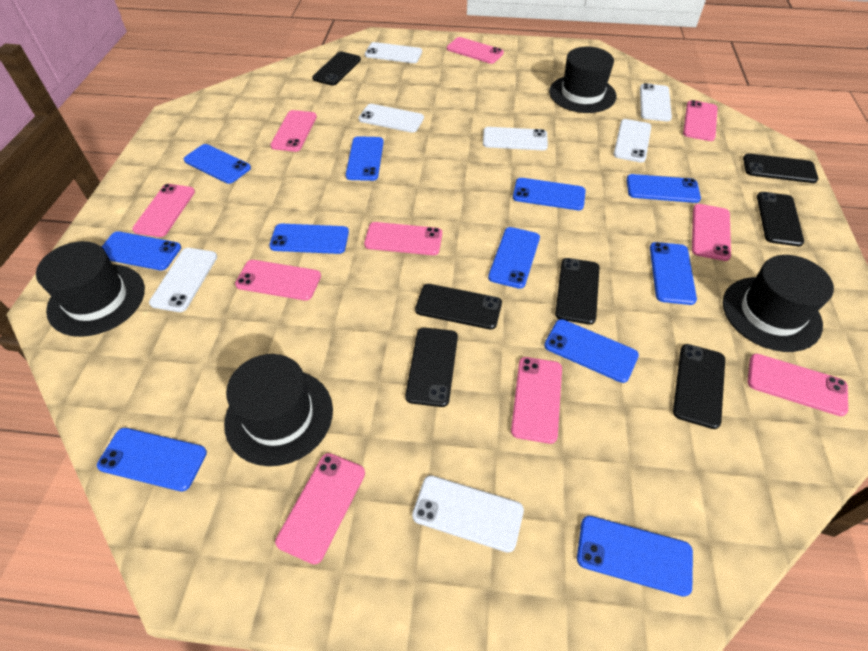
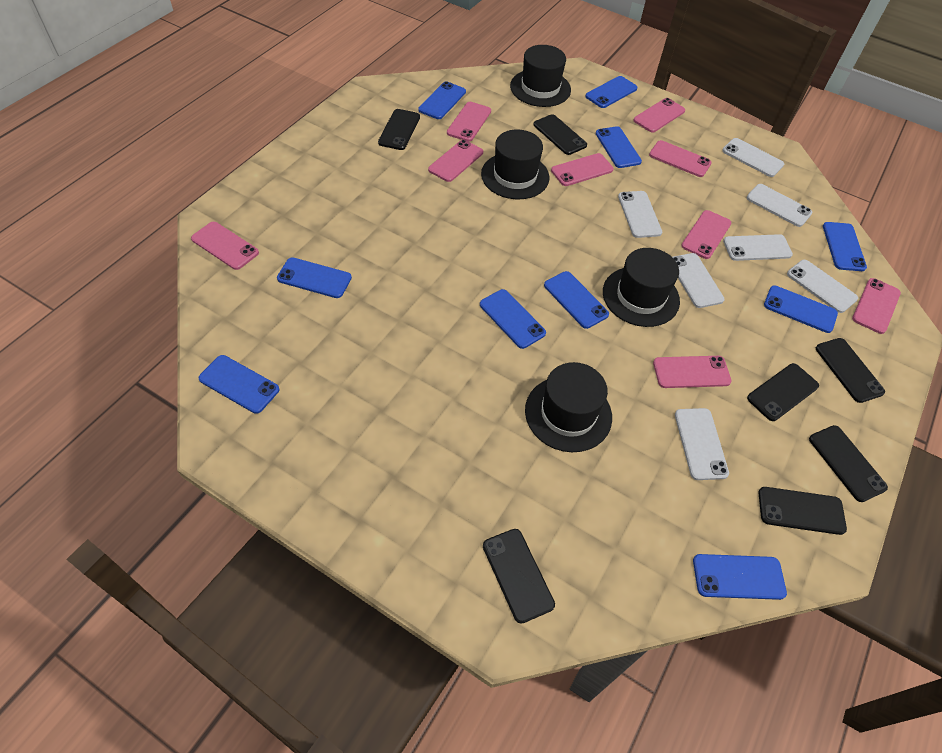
blue phone: [97,428,207,491] [102,231,181,270] [184,144,251,184] [269,224,349,254] [346,136,384,181] [488,227,540,289] [513,178,586,210] [544,319,639,383] [577,516,693,597] [627,174,701,203] [650,242,697,305] = 11 -> [199,355,279,414] [277,257,352,298] [418,81,466,119] [480,289,546,349] [544,271,609,329] [585,76,637,108] [596,126,642,168] [693,554,787,600] [764,285,838,333] [823,222,867,271] = 10
pink phone: [132,184,195,237] [235,260,321,300] [270,110,317,152] [275,453,365,564] [364,222,442,255] [447,37,504,64] [511,357,562,444] [683,100,717,141] [692,204,731,261] [748,354,848,416] = 10 -> [191,222,259,270] [428,140,483,182] [447,102,491,142] [551,153,614,186] [633,98,685,133] [649,140,712,177] [653,356,732,388] [681,210,731,259] [852,278,901,334] = 9

